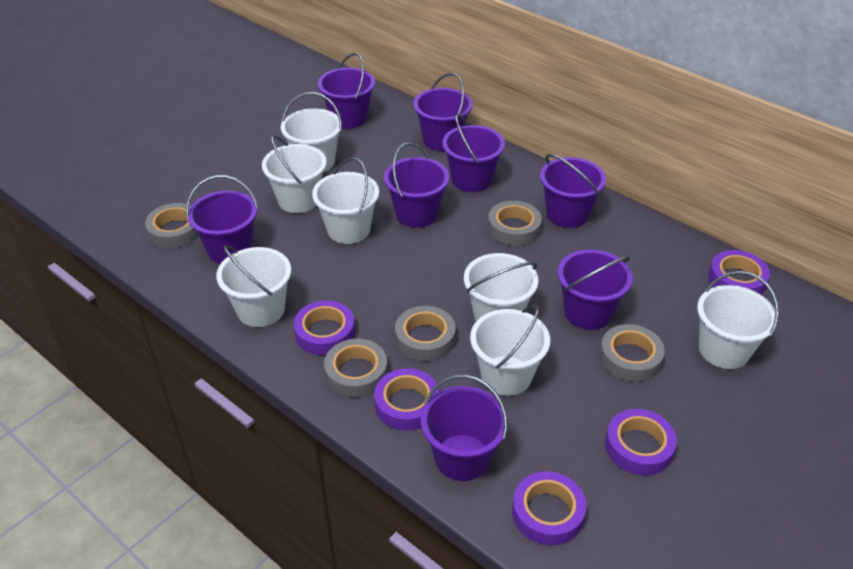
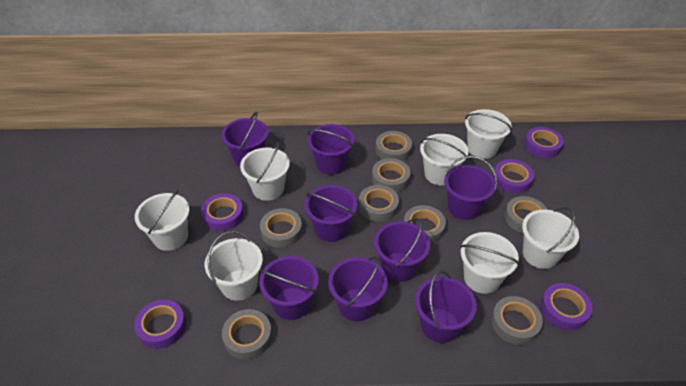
grey tape: [145,203,199,248] [324,339,388,398] [395,306,456,361] [488,201,542,246] [599,324,665,382] = 5 -> [222,309,272,360] [260,208,302,248] [359,185,399,222] [372,158,411,192] [376,131,412,161] [404,205,446,244] [491,296,543,345] [505,196,547,234] = 8

